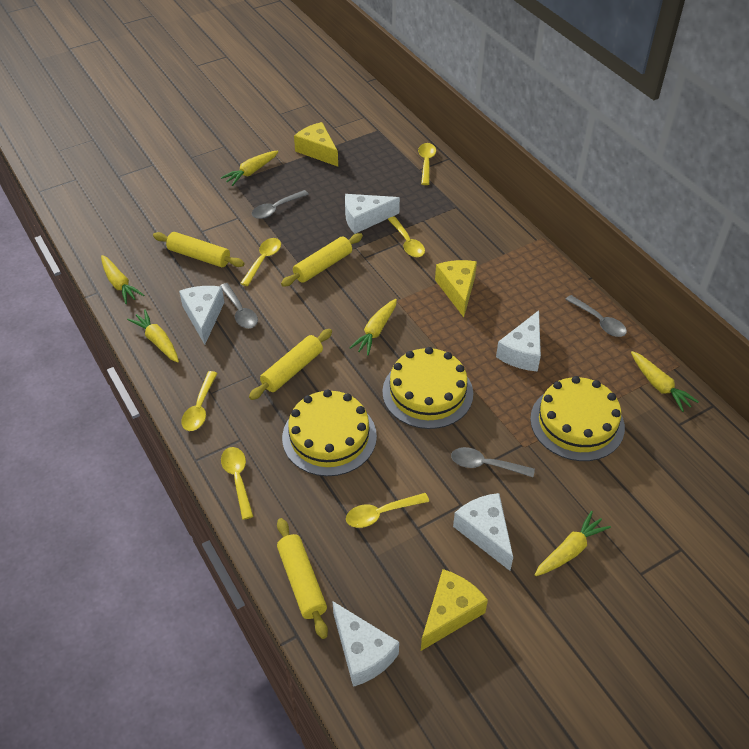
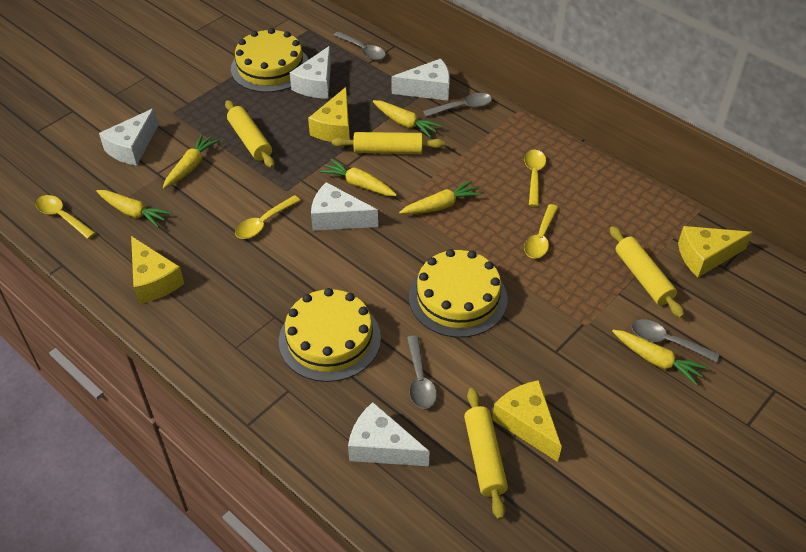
yellow cheese: [294,122,338,167] [421,569,488,651] [435,260,477,317] = 3 -> [131,236,184,304] [308,87,350,142] [492,380,562,462] [678,226,753,277] = 4
yellow spoon: [181,371,217,431] [221,447,254,520] [240,238,281,286] [346,493,429,528] [388,216,425,257] [418,143,436,185] = 6 -> [36,195,95,239] [235,195,301,239] [524,150,546,207] [524,204,558,259] = 4

